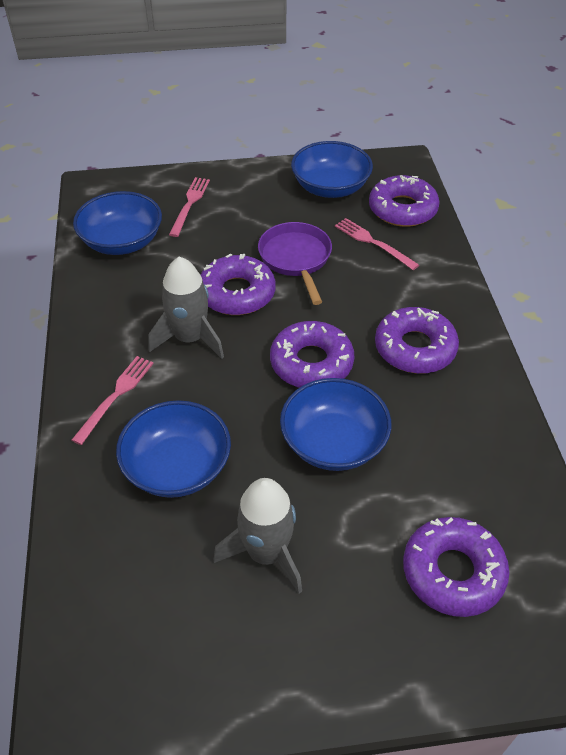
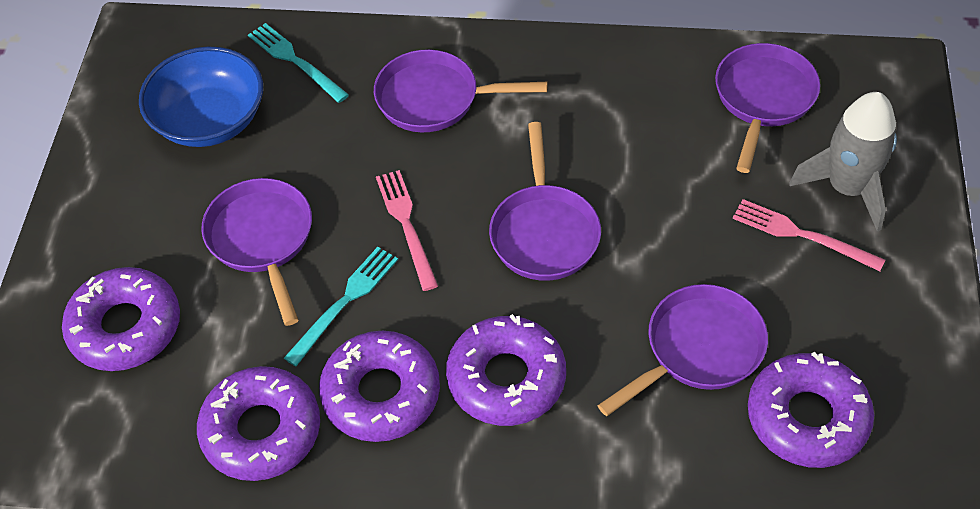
blue bowl: [73,191,162,255] [116,400,231,498] [280,378,391,471] [291,141,373,198] = 4 -> [139,47,263,147] = 1
grey rocket: [148,257,224,359] [214,478,302,594] = 2 -> [790,92,897,232] = 1
pink fork: [72,356,154,445] [169,177,210,237] [335,218,419,270] = 3 -> [376,170,438,291] [732,199,885,272] = 2
purple pan: [258,222,332,305] = 1 -> [201,178,312,326] [374,49,547,132] [489,122,601,281] [597,284,768,416] [715,43,820,173] = 5
turquoise fork: none = 0 -> [248,23,349,103] [284,247,398,366] = 2

